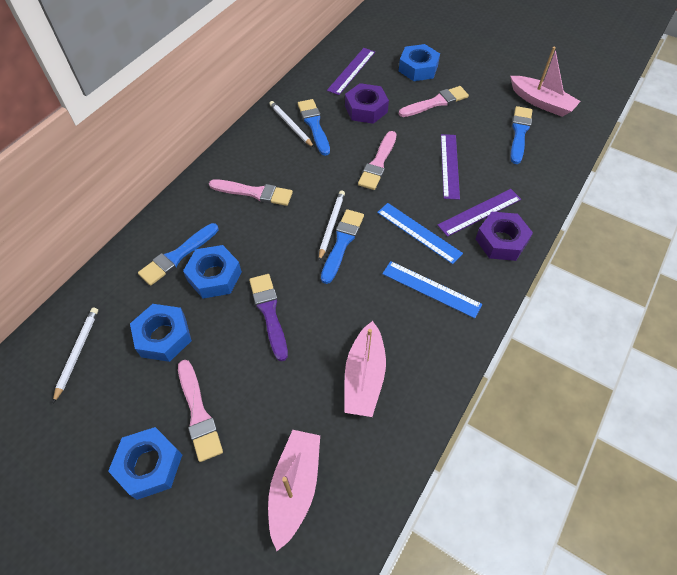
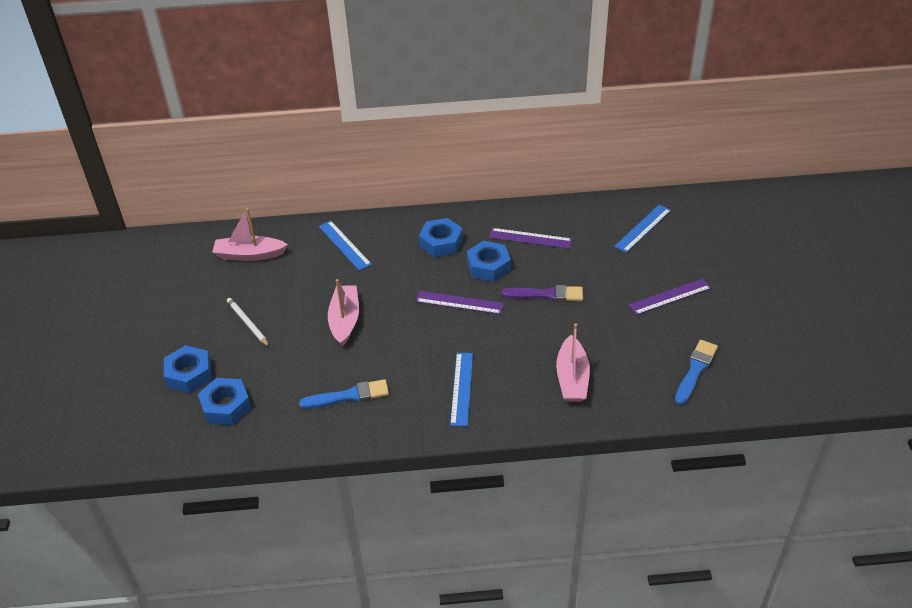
blue brush: [138,223,218,286] [298,99,330,156] [321,209,364,284] [510,106,532,164] = 4 -> [299,379,389,409] [675,340,718,405] = 2
blue ruler: [377,203,463,264] [382,261,482,318] = 2 -> [319,221,372,271] [450,353,473,426] [614,205,671,253] = 3
pink brush: [178,360,223,462] [209,179,293,206] [358,131,396,190] [399,86,469,117] = 4 -> none = 0
purple nut: [345,83,389,124] [475,212,533,261] = 2 -> none = 0
white pencil: [53,308,98,403] [269,101,314,148] [319,190,345,261] = 3 -> [227,298,269,347] = 1

